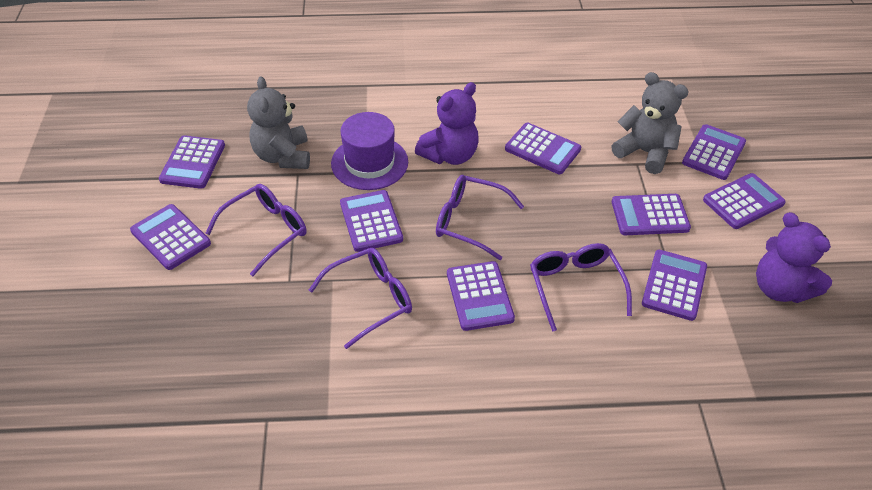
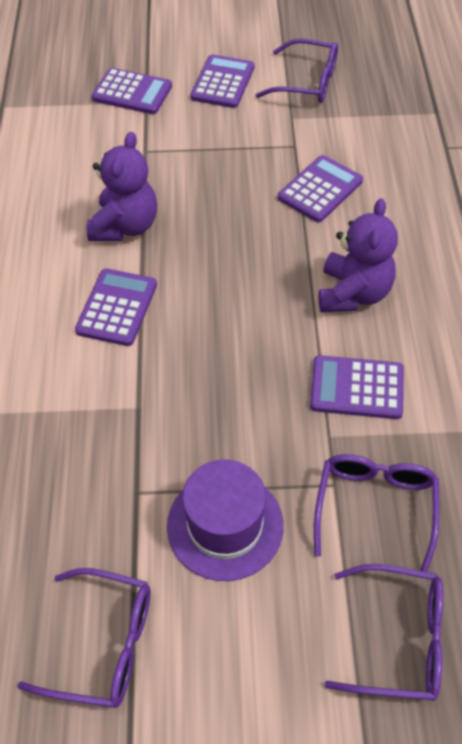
grey teddy bear: [247,76,310,169] [612,72,689,174] = 2 -> none = 0
purple calculator: [130,204,211,270] [159,135,225,189] [340,190,403,252] [447,261,515,331] [505,123,581,174] [612,194,691,235] [642,250,707,321] [682,124,746,180] [703,173,786,229] = 9 -> [75,268,157,346] [91,68,172,114] [190,54,254,108] [278,155,363,222] [310,355,404,419] = 5

